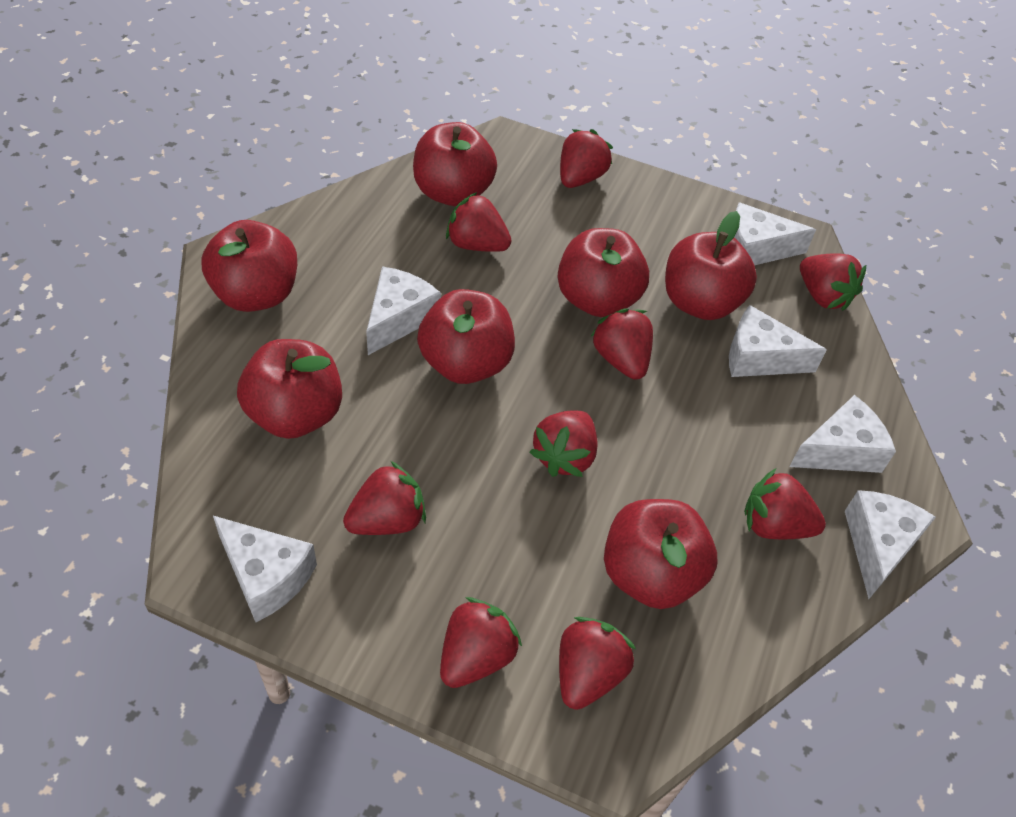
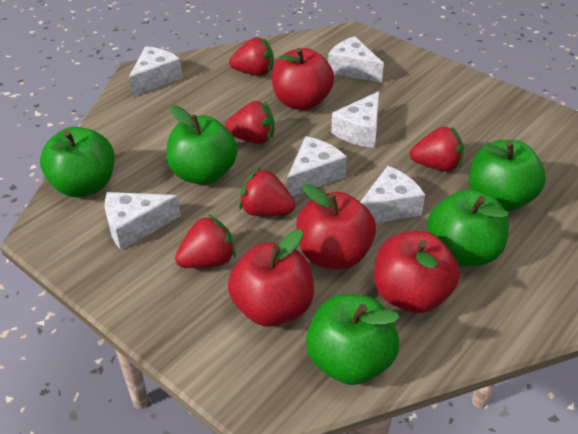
green apple: none = 0 -> [40,127,115,197] [166,105,238,185] [306,294,400,385] [427,189,509,266] [469,140,546,211] = 5
red apple: [202,220,297,312] [237,339,342,439] [413,122,497,206] [417,289,515,384] [558,228,649,317] [604,499,717,609] [665,211,757,320] = 7 -> [228,230,314,327] [272,48,334,110] [296,184,376,269] [374,231,460,313] = 4
red strawberry: [343,461,426,535] [440,597,522,688] [446,192,512,252] [530,411,598,477] [559,617,636,710] [560,129,613,188] [590,308,653,380] [744,468,826,539] [800,253,866,311] = 9 -> [175,214,236,268] [225,101,274,144] [229,37,274,76] [239,168,295,216] [410,126,464,171] = 5

